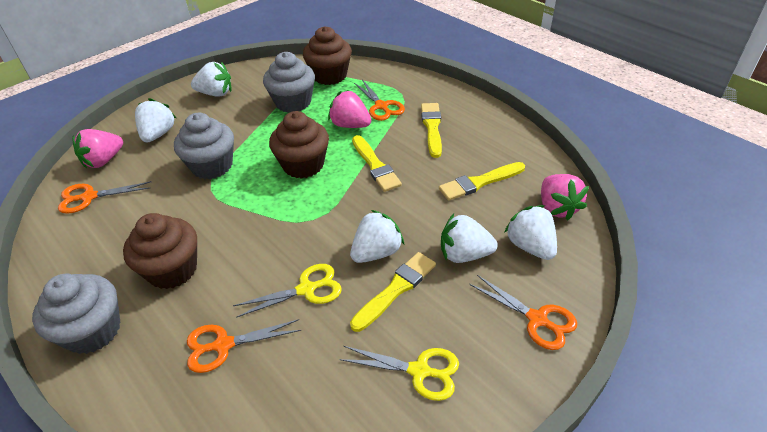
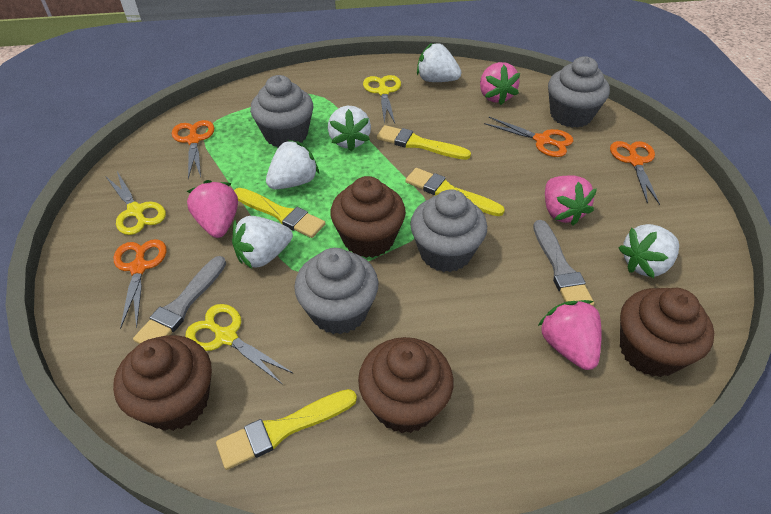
brown cupcake: [123,213,197,289] [269,111,329,179] [303,26,352,85] = 3 -> [113,335,212,431] [331,176,406,258] [358,337,454,433] [620,288,714,377] = 4
grey brush: none = 0 -> [133,256,226,344] [533,220,594,306] = 2
grey cupcake: [32,274,120,354] [174,113,234,179] [263,52,315,113] = 3 -> [250,75,313,148] [294,248,378,335] [410,189,487,272] [548,56,610,128] = 4
pink strawberry: [72,129,123,168] [328,90,371,128] [541,174,589,221] = 3 -> [186,180,238,238] [480,62,520,105] [538,300,602,370] [545,175,597,226] = 4
yellow scissors: [233,264,342,318] [339,346,459,401] = 2 -> [106,171,166,235] [185,304,294,385] [363,75,401,123] = 3

